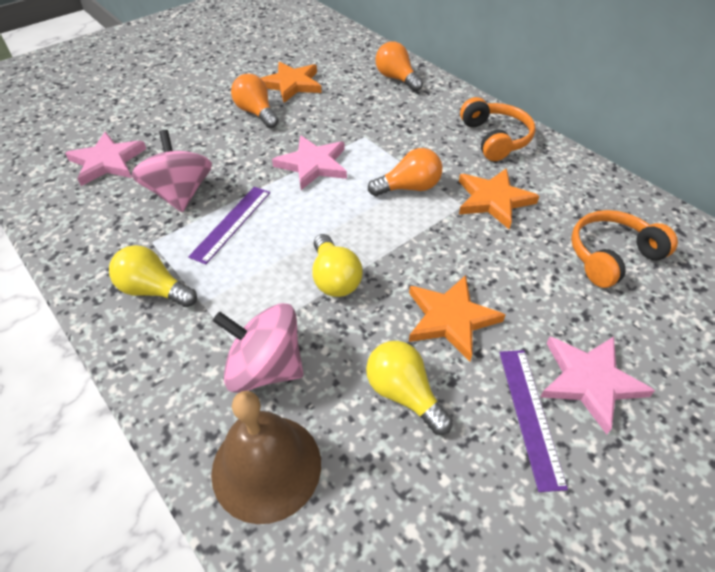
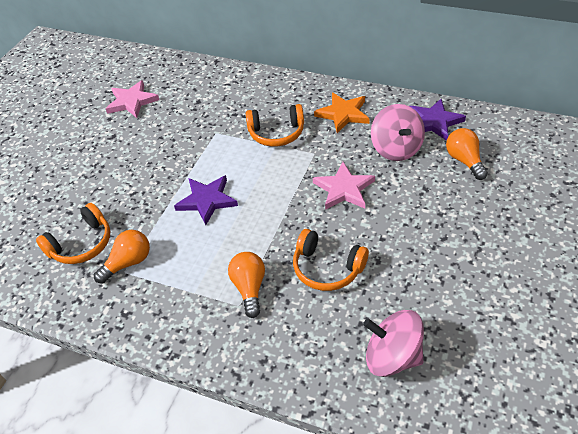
brown bell: [211,391,321,524] = 1 -> none = 0
orange headphones: [460,97,535,161] [571,210,678,288] = 2 -> [36,203,110,264] [246,104,304,147] [293,229,369,291] = 3
orange star: [261,62,322,103] [409,275,505,361] [459,168,539,229] = 3 -> [314,92,370,133] = 1
pink star: [65,132,146,186] [272,135,347,190] [540,337,655,435] = 3 -> [106,80,159,118] [313,162,375,210] = 2
purple ruler: [188,187,270,264] [499,350,568,492] = 2 -> none = 0
purple star: none = 0 -> [174,175,238,225] [409,99,466,141] = 2
yellow light bulb: [109,245,197,307] [312,234,363,297] [366,341,453,435] = 3 -> none = 0

